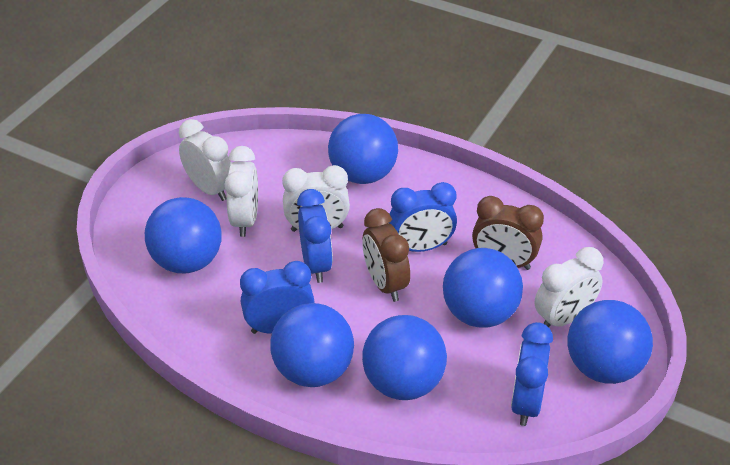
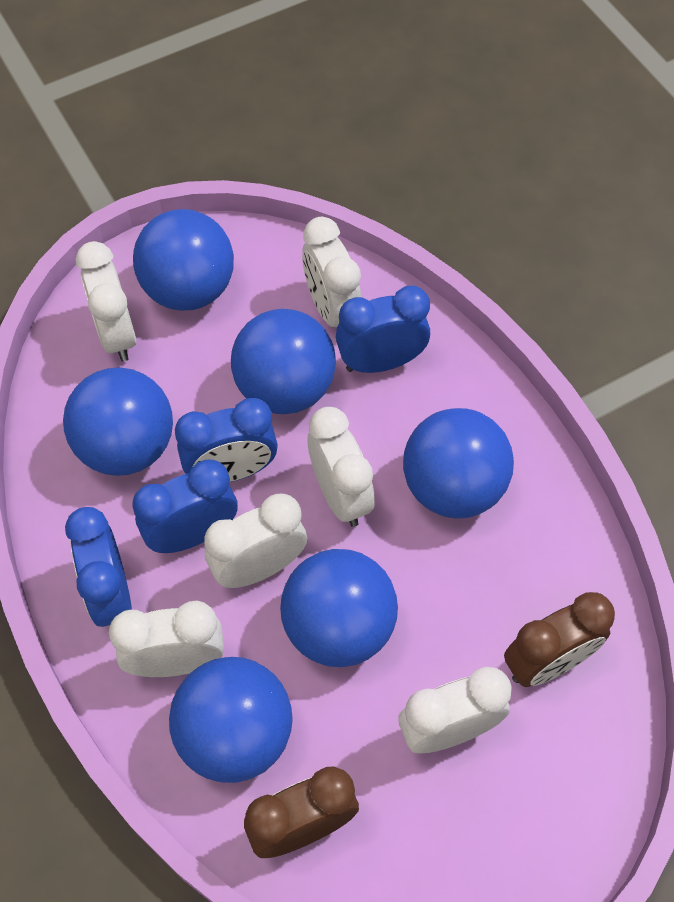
white clock: [179,119,231,201] [224,146,258,237] [282,165,350,232] [534,247,603,327] = 4 -> [76,241,136,362] [109,600,224,677] [204,494,307,588] [302,217,362,327] [308,407,375,527] [398,667,512,753] = 6

